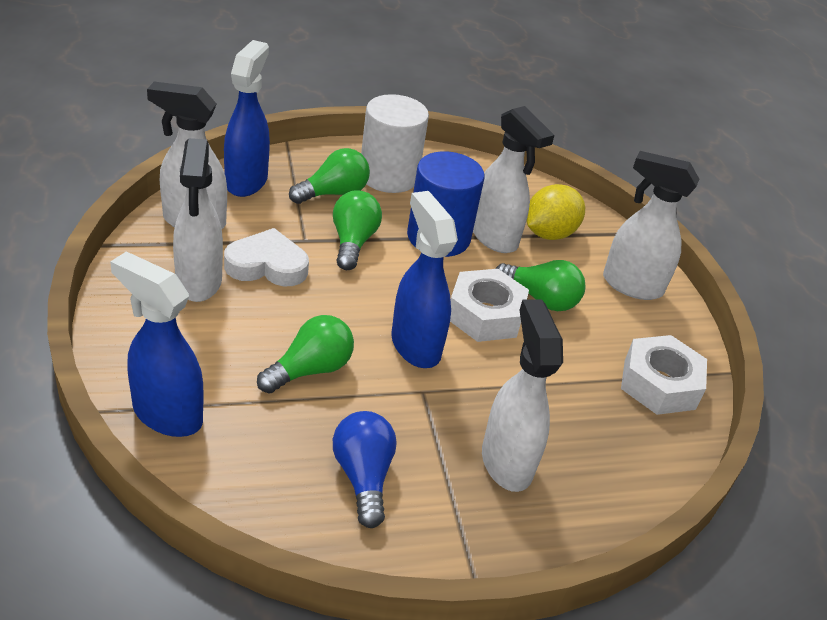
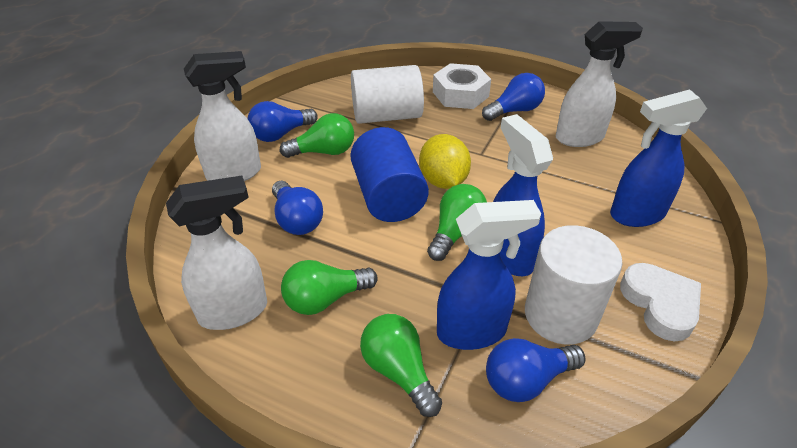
blue light bulb: [333,411,397,528] = 1 -> [247,101,318,142] [272,181,323,235] [482,73,545,121] [486,338,585,402] = 4
white cylinder: [361,94,429,193] = 1 -> [351,65,424,124] [525,225,623,345] = 2
white nut: [450,269,529,342] [621,335,707,415] = 2 -> [433,63,491,109] = 1
white spray bottle: [147,82,227,229] [173,138,223,302] [473,106,554,253] [482,299,563,492] [603,151,699,300] = 5 -> [166,176,267,330] [184,51,261,181] [556,21,643,147] = 3

